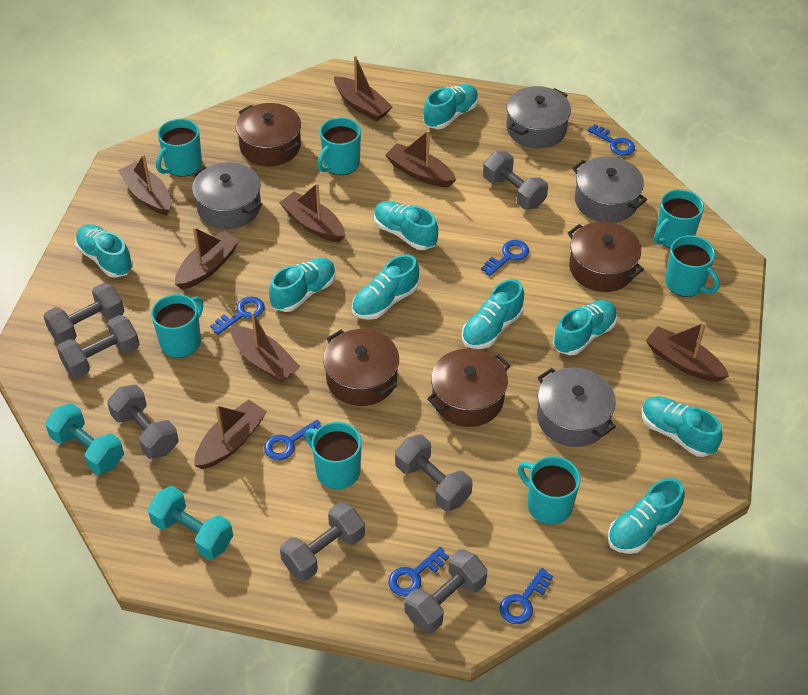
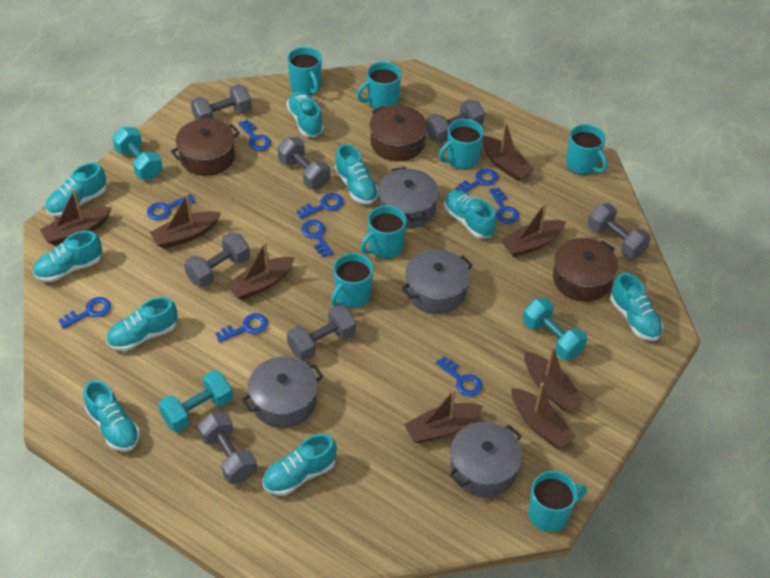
blue key: [211,297,265,335] [264,420,321,460] [388,547,449,597] [481,240,529,276] [500,568,553,624] [587,124,635,156] = 6 -> [59,297,111,329] [147,194,195,220] [215,313,268,343] [238,120,271,151] [297,193,344,219] [301,220,333,257] [435,356,482,396] [455,168,498,192] [489,187,519,224] = 9
brown pot: [236,103,301,166] [323,329,399,406] [427,349,510,427] [568,222,644,292] = 4 -> [171,119,240,176] [369,105,427,161] [553,238,618,302] = 3
turquoise dumbbell: [45,403,124,475] [147,486,233,560] = 2 -> [112,127,163,179] [159,370,233,432] [523,298,587,360] = 3

